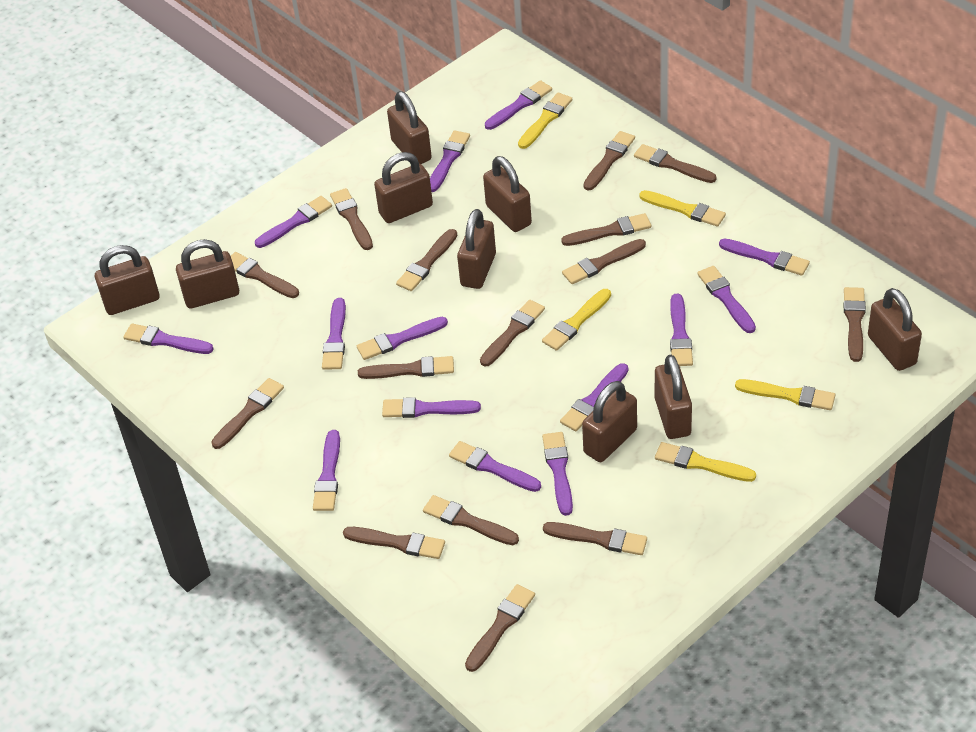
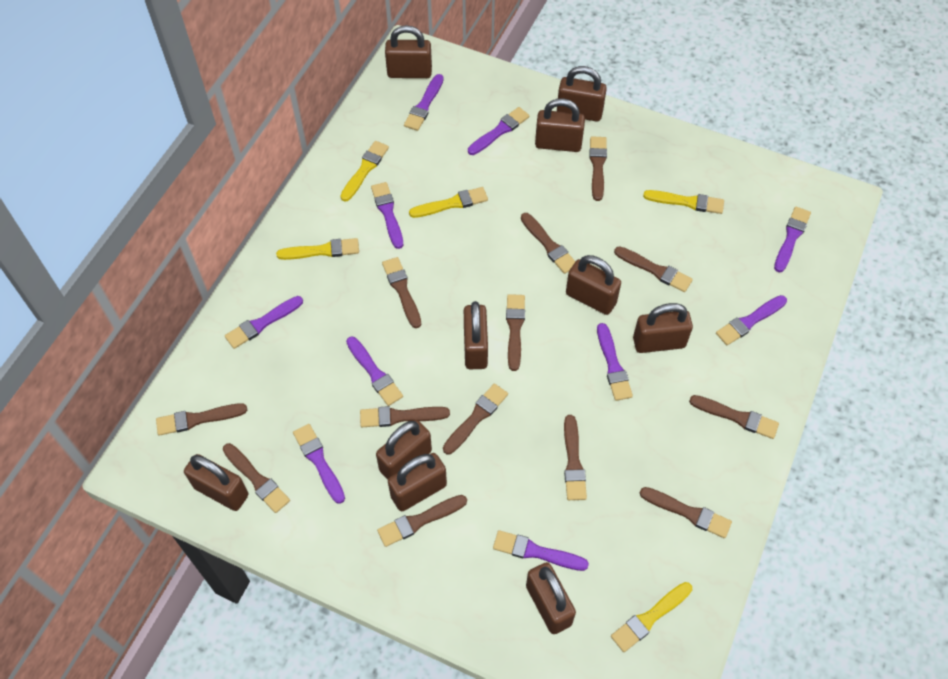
brown brush: [211,378,284,449] [231,252,299,298] [330,188,373,250] [343,527,445,559] [358,356,454,379] [396,229,457,291] [423,495,519,545] [465,584,535,672] [480,300,545,367] [543,522,647,555] [561,213,651,246] [562,239,646,284] [583,131,635,191] [634,144,717,183] [844,287,866,362] = 15 -> [156,403,247,436] [222,443,290,513] [360,406,450,427] [377,495,467,547] [382,257,421,328] [443,383,508,454] [506,294,525,371] [521,213,576,274] [564,415,587,500] [589,136,607,201] [614,246,693,292] [640,487,732,538] [689,395,779,439] = 13
brown padlock: [95,245,160,315] [176,239,239,309] [374,152,433,223] [387,91,432,164] [457,209,496,289] [483,156,532,232] [582,381,637,462] [655,355,692,439] [868,288,922,371] = 9 -> [184,454,248,511] [376,420,432,480] [385,25,432,78] [388,453,447,511] [464,301,488,369] [526,562,576,634] [535,98,585,152] [557,66,607,122] [566,255,621,315] [633,303,693,353] = 10
purple brush: [123,323,214,354] [255,196,332,248] [313,430,340,511] [322,298,346,370] [357,317,448,360] [382,397,481,418] [430,130,470,192] [449,441,541,492] [485,80,552,130] [542,432,573,516] [560,363,629,431] [670,294,693,366] [697,266,756,333] [719,239,810,276] = 14 -> [225,296,303,349] [293,424,345,504] [346,336,403,406] [371,182,403,249] [404,74,444,131] [468,107,529,155] [493,530,589,571] [597,323,633,401] [716,295,787,345] [774,207,811,273] = 10

